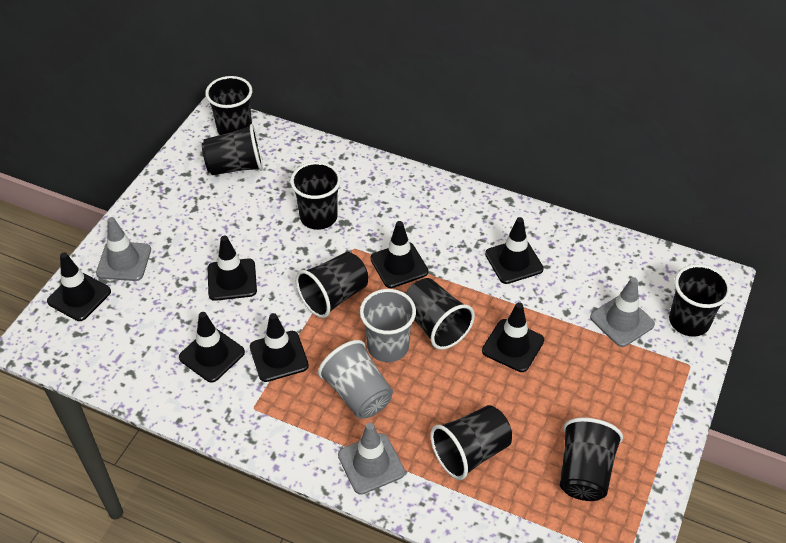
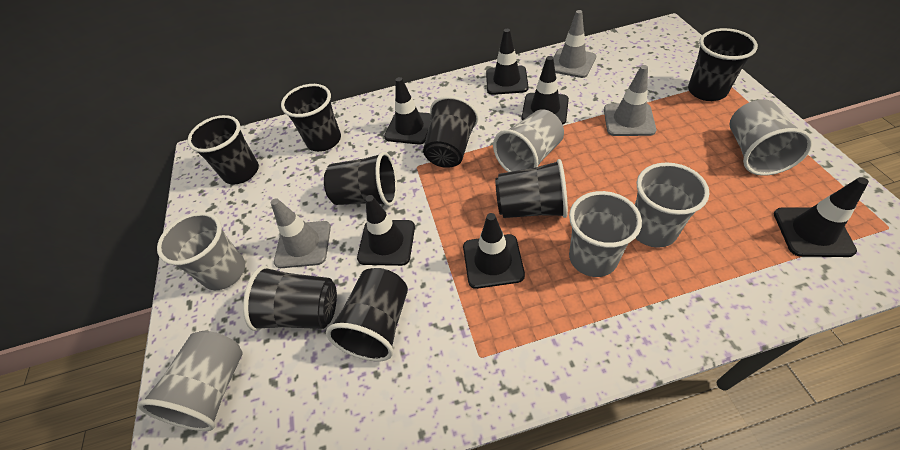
black traffic cone: [47,252,111,321] [179,312,245,382] [208,236,257,301] [250,313,309,382] [370,221,428,288] [482,302,544,372] [485,217,544,284] = 7 -> [357,195,415,266] [384,77,431,145] [463,213,525,289] [486,29,528,95] [522,56,569,125] [774,177,869,257] = 6
grey cup: [318,340,393,418] [360,289,416,362] = 2 -> [137,331,243,431] [157,212,245,290] [493,109,564,172] [569,191,642,277] [635,162,709,248] [729,99,812,176] = 6

